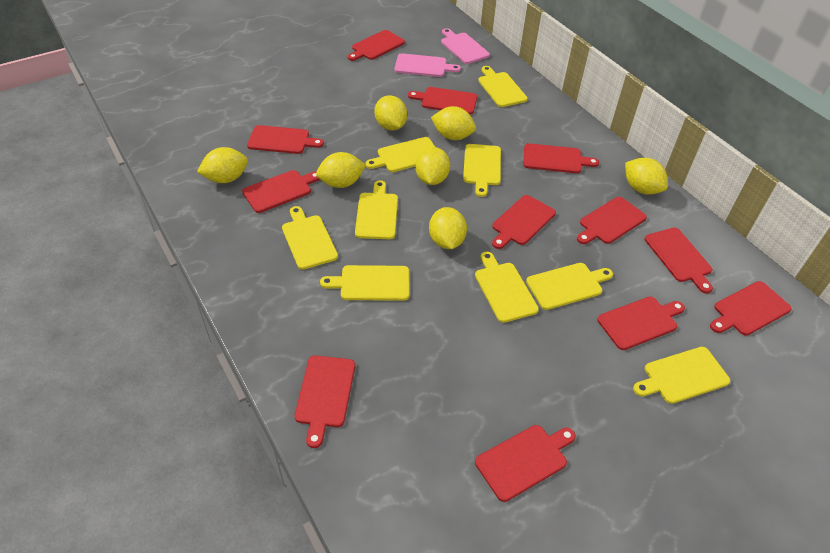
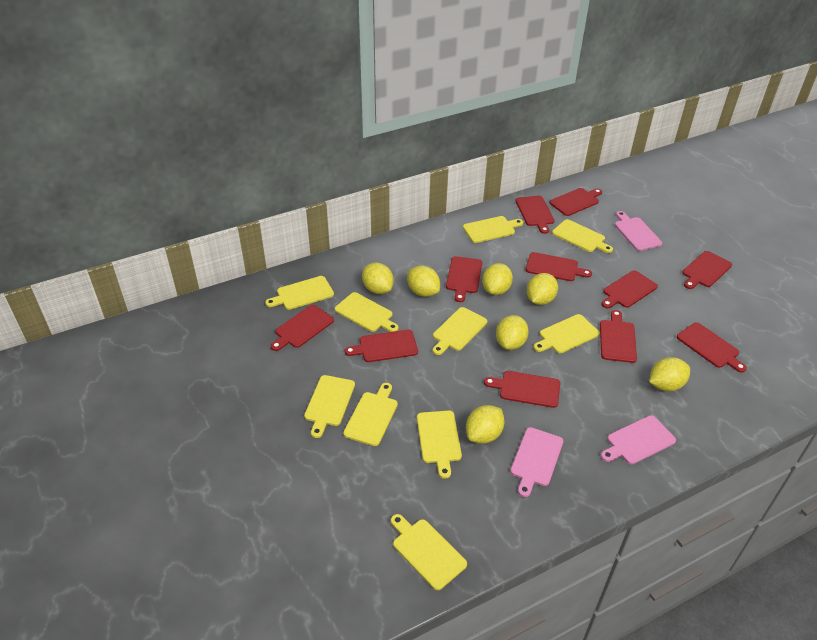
pink cutting board: [394,53,461,77] [441,28,490,64] = 2 -> [510,427,563,497] [601,415,676,464] [615,211,662,251] = 3
red cutting board: [242,170,320,213] [247,125,324,154] [294,355,355,448] [348,30,405,61] [408,87,477,115] [475,425,576,502] [492,195,556,249] [524,143,599,173] [577,197,647,244] [597,297,685,350] [645,228,713,294] [710,281,792,336] = 12 -> [271,305,334,351] [345,330,418,362] [446,256,482,302] [484,371,560,408] [516,196,555,234] [526,252,592,281] [549,188,602,216] [600,310,637,363] [601,270,658,308] [677,323,747,373] [682,251,732,289] = 11
yellow cutting board: [282,206,338,270] [320,265,410,301] [355,180,398,239] [366,137,435,172] [463,144,501,197] [475,251,539,323] [478,66,528,107] [526,263,613,310] [633,347,730,404] = 9 -> [265,276,334,310] [304,375,355,438] [335,292,398,332] [343,383,398,446] [391,514,467,590] [417,410,462,479] [433,307,487,355] [463,216,523,243] [533,314,600,353] [552,219,613,253] = 10

